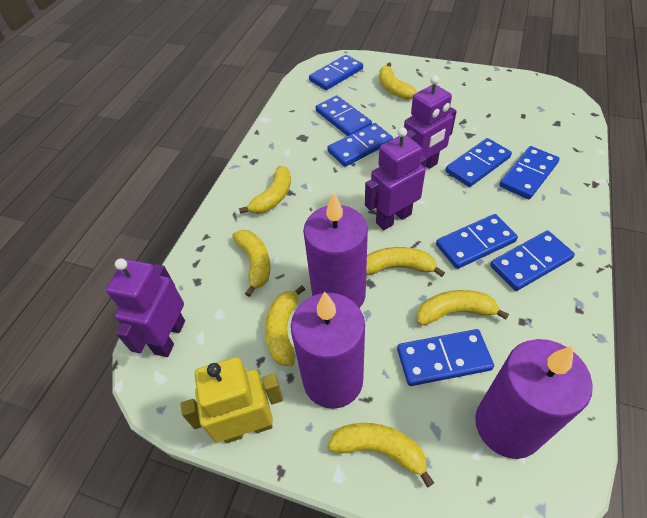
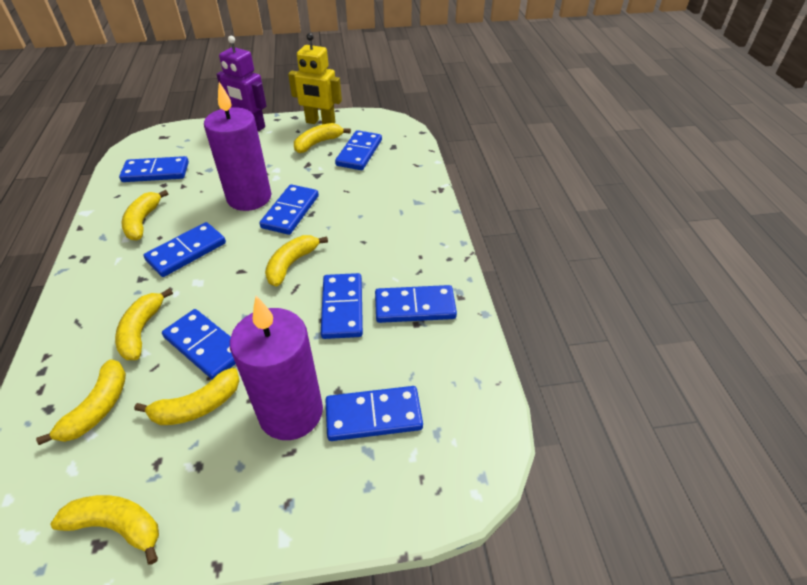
purple candle: [291,291,365,409] [303,192,368,308] [475,339,593,459] = 3 -> [204,82,272,211] [230,296,323,440] = 2
purple robot: [106,259,185,357] [365,127,427,230] [404,75,457,169] = 3 -> [216,36,266,131] = 1

